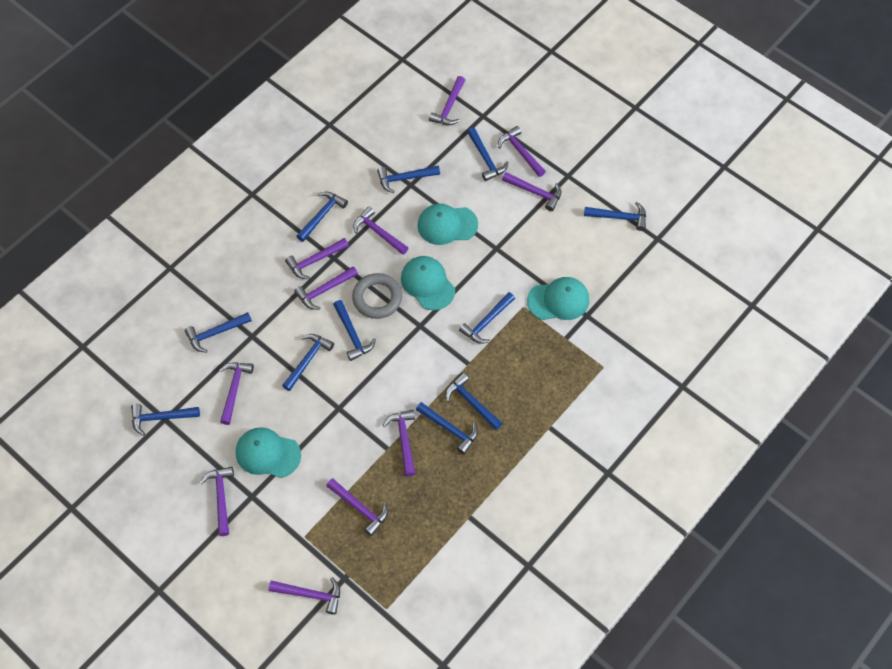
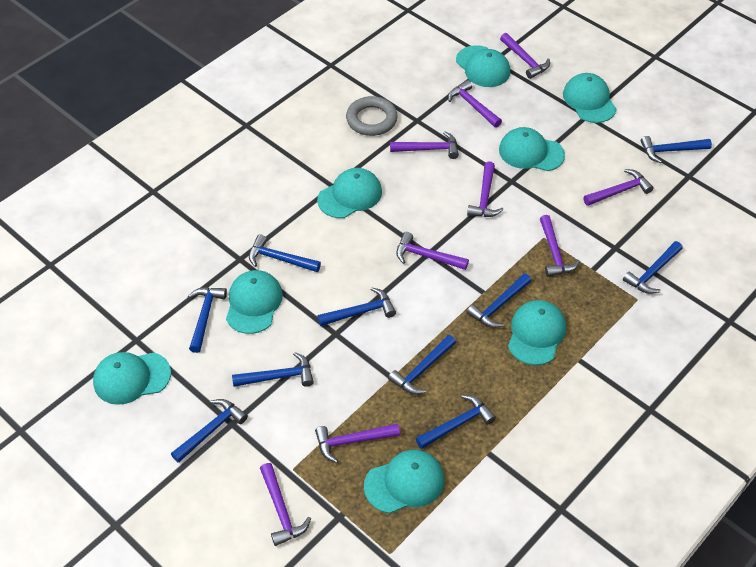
blue hammer: [131,404,200,436] [185,312,252,353] [282,334,334,391] [296,191,348,242] [333,300,376,361] [377,165,440,193] [416,402,478,454] [445,373,502,430] [459,292,515,344] [467,128,508,181] [584,202,646,231] = 11 -> [171,399,248,463] [188,287,227,353] [232,352,314,387] [249,235,321,272] [317,288,396,326] [388,335,456,394] [416,395,496,449] [467,273,531,328] [623,241,683,294] [641,136,712,163] = 10
purple hammer: [200,467,234,536] [220,363,254,425] [268,577,340,615] [285,238,349,279] [294,266,358,310] [326,478,388,536] [353,207,408,255] [382,410,415,477] [429,76,465,125] [498,126,546,177] [502,172,561,211] = 11 -> [260,463,311,546] [315,423,400,463] [390,131,459,159] [396,232,469,270] [448,80,502,128] [467,161,503,217] [500,33,550,79] [540,215,580,277] [583,169,654,206] = 9
turquoise cap: [236,427,301,478] [401,256,455,310] [417,204,478,245] [527,277,589,320] = 4 -> [93,352,171,405] [226,270,283,334] [317,168,382,218] [364,450,444,514] [456,45,510,87] [499,127,565,171] [508,300,566,365] [563,73,616,123] = 8

